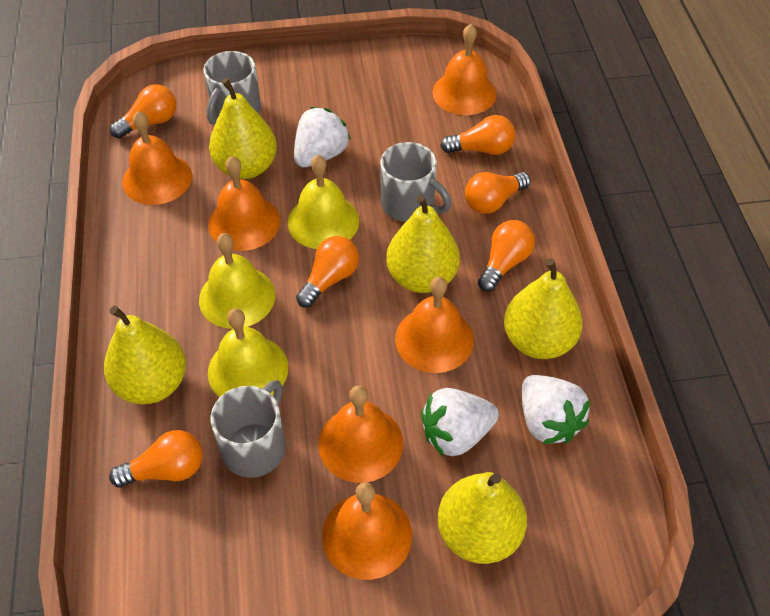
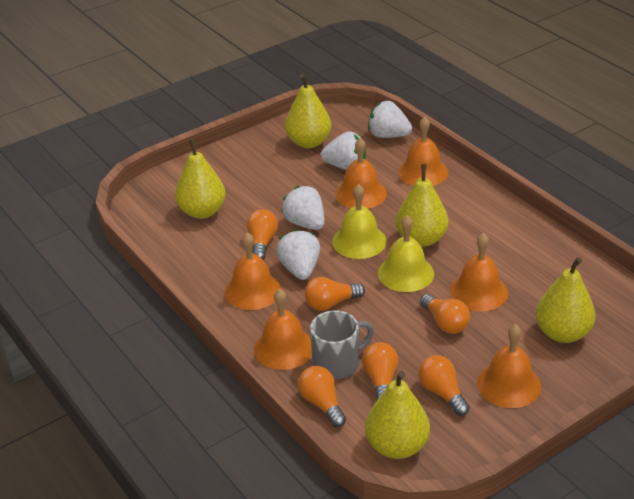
grey mug: [204,51,261,126] [211,380,286,478] [380,142,451,222] = 3 -> [310,310,374,379] = 1
white strawberry: [294,107,351,167] [421,388,499,457] [522,375,590,444] = 3 -> [276,229,320,280] [281,186,325,230] [321,131,366,170] [368,101,412,138] = 4
yellow bell: [199,233,275,329] [208,308,288,397] [288,155,359,249] = 3 -> [332,184,387,259] [378,215,434,292] = 2

